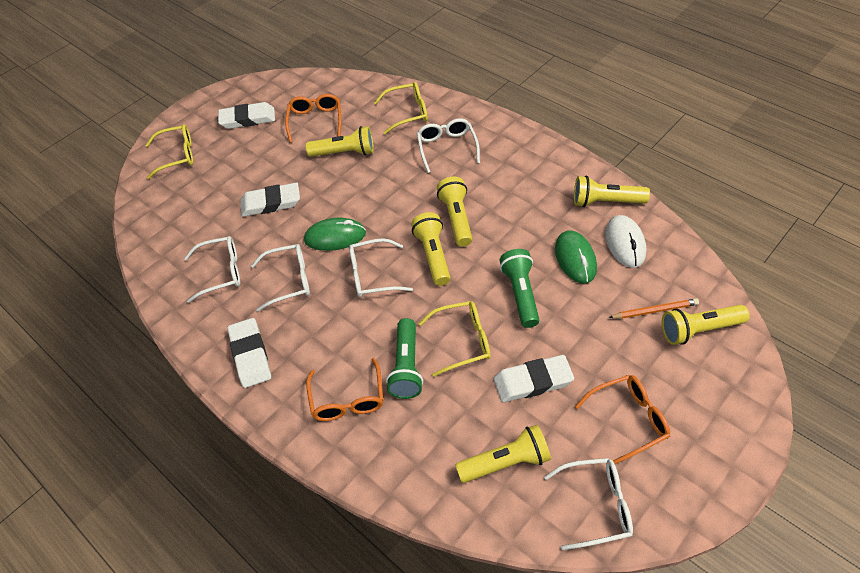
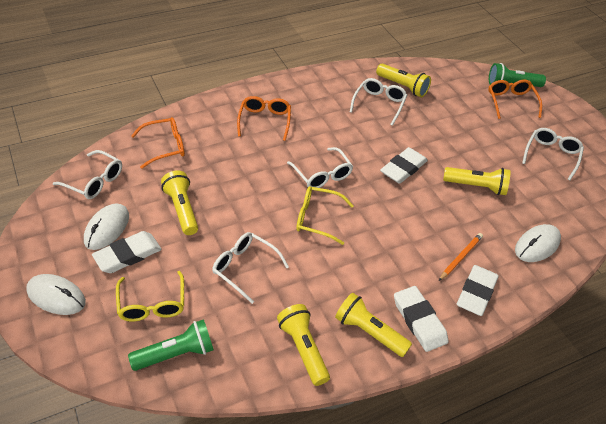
green mouse: [304,218,366,251] [555,230,597,283] = 2 -> none = 0
white mouse: [605,215,646,268] = 1 -> [26,274,86,315] [84,203,129,250] [515,224,561,262] = 3
yellow flashlight: [306,126,374,157] [411,212,451,286] [437,176,472,247] [455,425,551,483] [574,176,650,207] [662,305,750,345] = 6 -> [161,170,198,235] [277,304,330,386] [335,293,412,357] [376,64,431,97] [443,167,510,195] = 5
yellow glasses: [145,124,193,179] [374,82,428,134] [419,301,491,377] = 3 -> [116,271,184,322] [296,186,354,245] = 2

